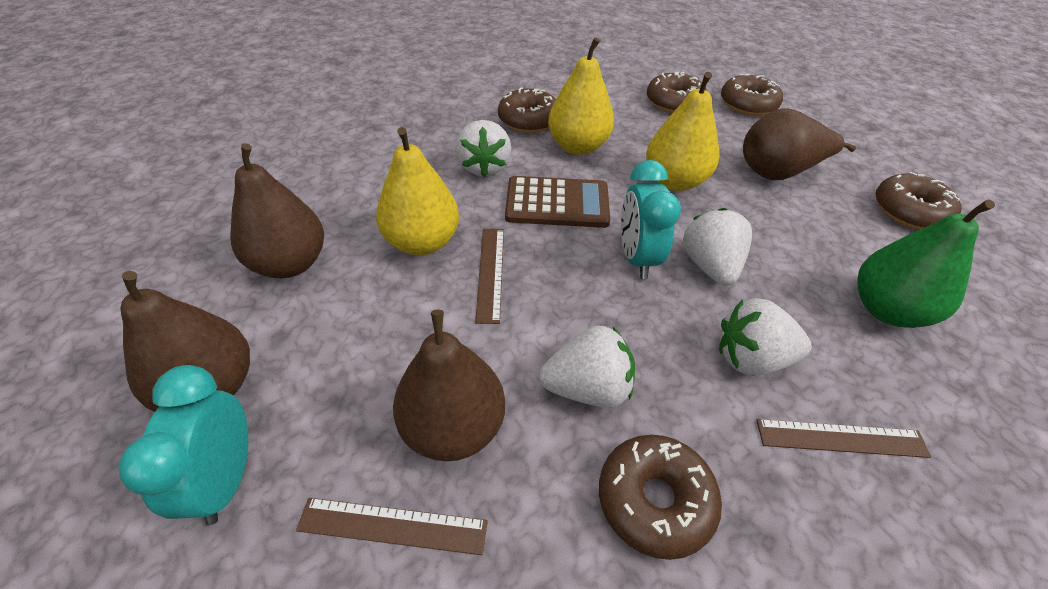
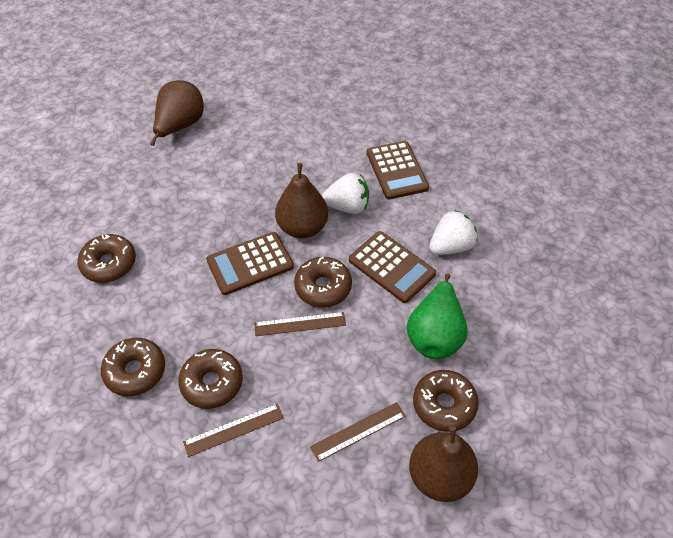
brown calculator: [505,176,610,228] = 1 -> [206,232,294,295] [349,231,436,303] [367,141,429,199] = 3
brown pear: [120,271,250,412] [230,143,324,278] [393,310,505,461] [743,108,856,180] = 4 -> [150,80,204,146] [275,163,328,238] [409,426,478,502] = 3
turquoise clock: [118,365,248,525] [621,160,681,279] = 2 -> none = 0
white strawberry: [456,120,511,177] [539,325,635,408] [683,208,752,286] [719,298,811,376] = 4 -> [322,173,369,214] [429,210,477,255] = 2
yellow pear: [376,127,459,255] [548,38,614,155] [646,72,719,191] = 3 -> none = 0

